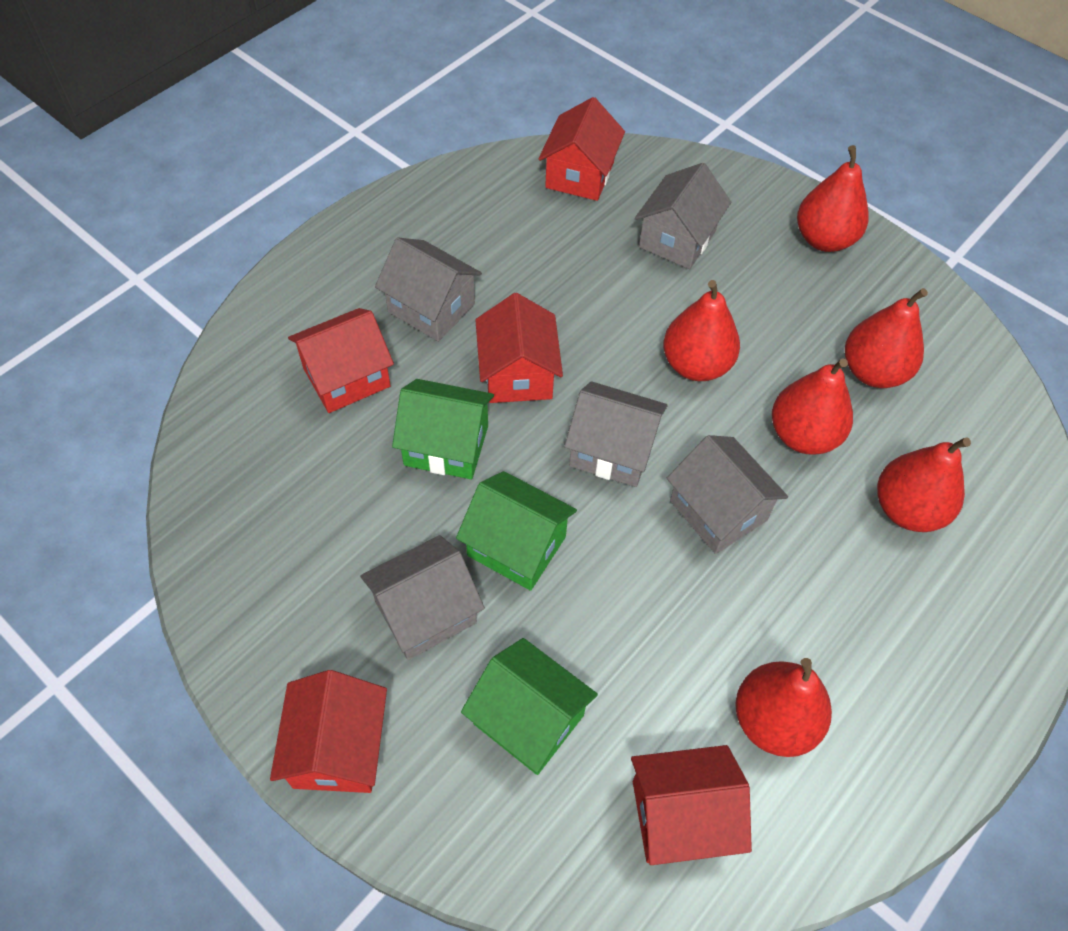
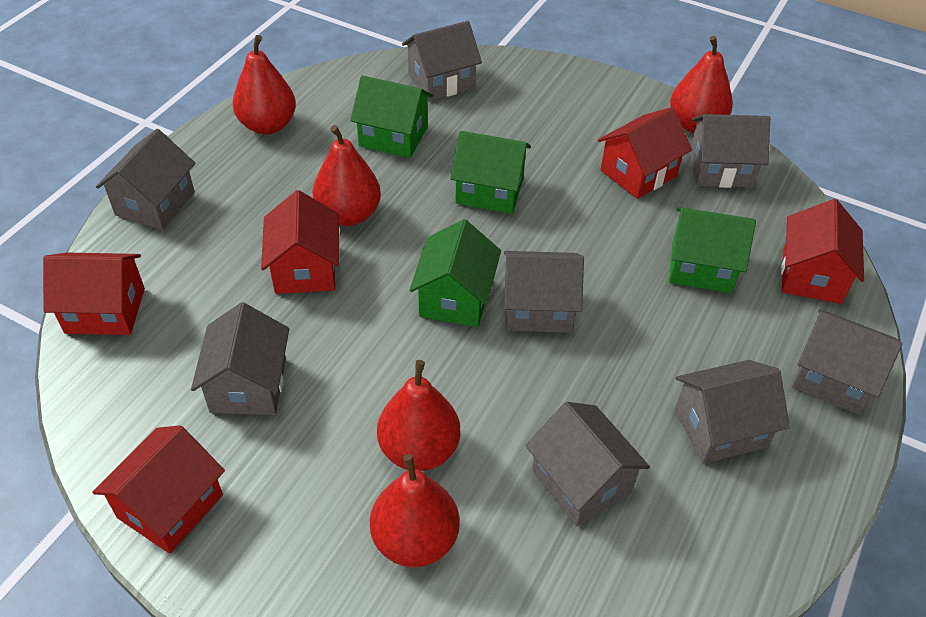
green house: [392,379,494,479] [456,471,577,591] [461,638,598,775] = 3 -> [350,75,433,158] [410,219,501,327] [450,131,531,214] [669,208,756,293] = 4
grey house: [360,535,485,660] [375,238,482,342] [564,381,668,487] [635,163,732,269] [667,435,788,554] = 5 -> [96,129,196,230] [191,302,289,415] [402,21,482,101] [504,251,584,333] [525,402,650,526] [675,360,790,464] [690,114,770,188] [792,309,903,415] = 8
red pear: [663,280,740,381] [735,658,832,757] [772,358,853,455] [797,145,868,252] [845,288,928,388] [877,437,971,532] = 6 -> [233,35,296,134] [312,125,381,226] [370,454,460,567] [377,360,461,471] [670,36,733,133] = 5

